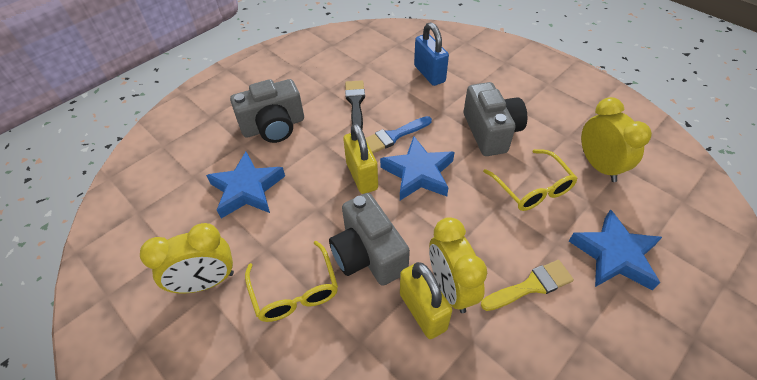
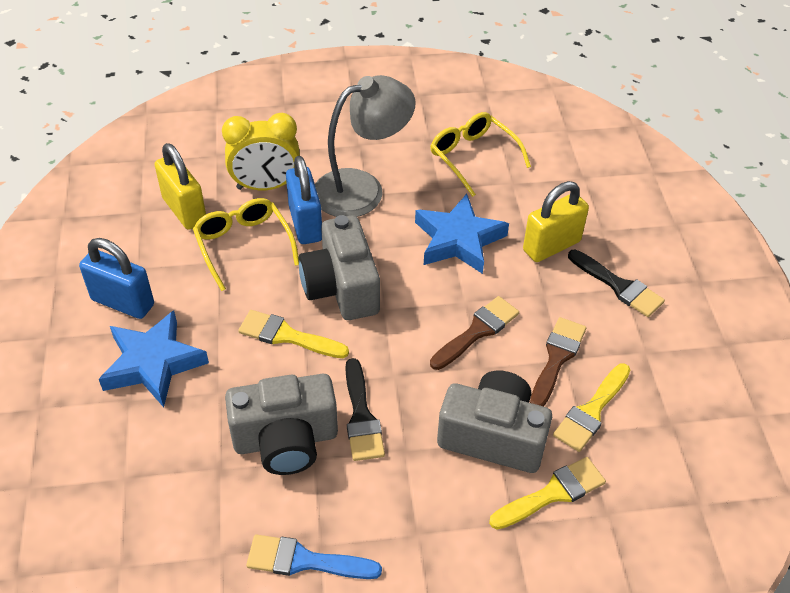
black brush: [345,80,365,129] = 1 -> [345,358,385,461] [568,249,665,317] = 2
blue padlock: [414,22,449,86] = 1 -> [79,238,154,319] [286,156,322,244] = 2
blue star: [206,152,285,218] [380,136,454,200] [569,209,662,290] = 3 -> [99,310,209,407] [415,194,509,274] = 2
brown brush: none = 0 -> [430,296,519,370] [530,317,586,406] = 2
grey lamp: none = 0 -> [315,75,416,217] = 1
yellow brush: [481,260,574,311] = 1 -> [238,310,349,358] [489,457,606,529] [553,364,630,452] = 3
yellow clock: [140,223,234,293] [429,217,487,313] [581,97,652,182] = 3 -> [222,113,300,190] = 1

